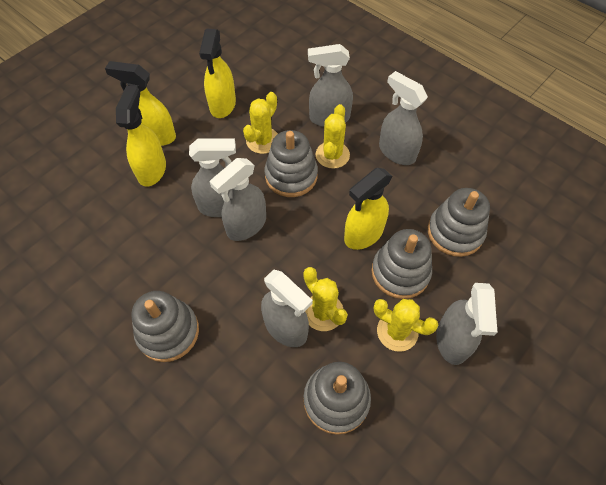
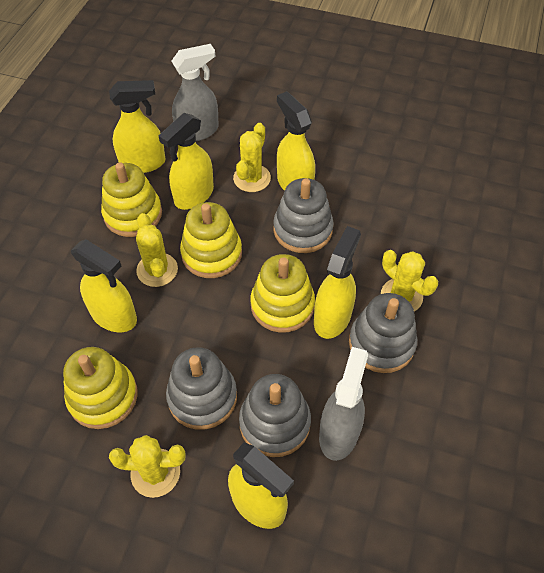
grey spray bottle: [189,138,236,217] [210,158,266,241] [261,270,313,347] [308,44,353,127] [379,71,428,165] [436,283,497,365] = 6 -> [171,44,219,141] [319,347,368,461] = 2
grey stacking toy: [131,291,199,362] [264,130,318,197] [304,362,371,435] [372,229,432,299] [428,188,490,257] = 5 -> [166,347,237,430] [239,374,311,457] [273,178,333,253] [349,293,417,373] = 4
yellow spray bottle: [105,61,176,146] [116,86,166,187] [199,28,236,118] [344,168,392,250] = 4 -> [71,239,137,332] [109,80,165,173] [159,113,214,210] [228,442,294,529] [277,91,315,191] [314,226,361,339] = 6
yellow stacking toy: none = 0 -> [63,347,138,429] [101,162,162,237] [180,202,242,278] [250,254,315,333] = 4

